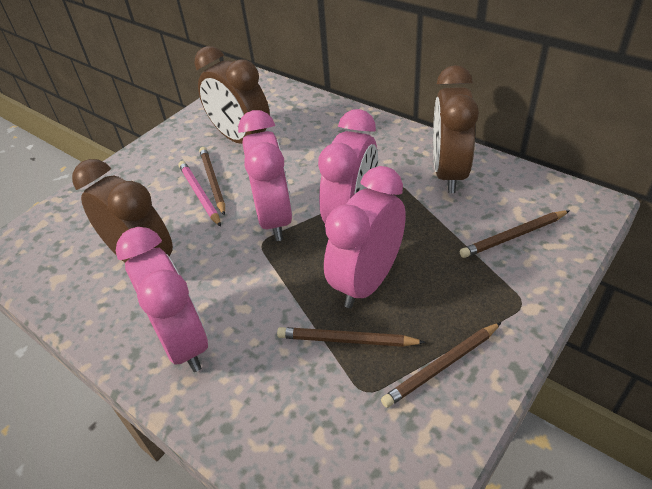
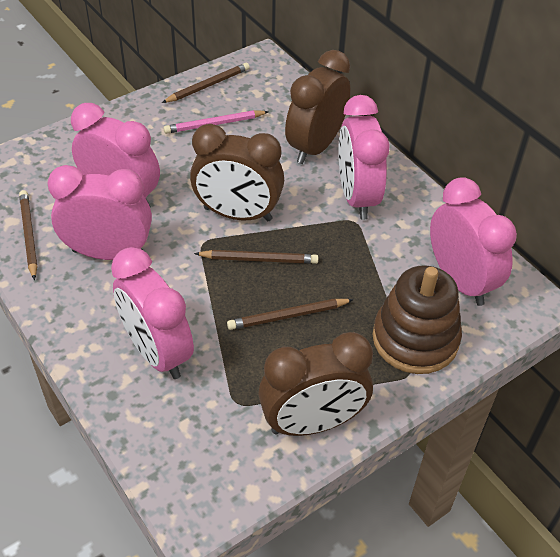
brown stacking toy: none = 0 -> [373,265,462,374] = 1
pink clock: [116,227,208,372] [238,110,293,241] [318,109,378,223] [324,166,406,308] = 4 -> [48,165,152,260] [71,103,160,208] [111,247,194,379] [339,95,390,219] [430,177,517,306] = 5

